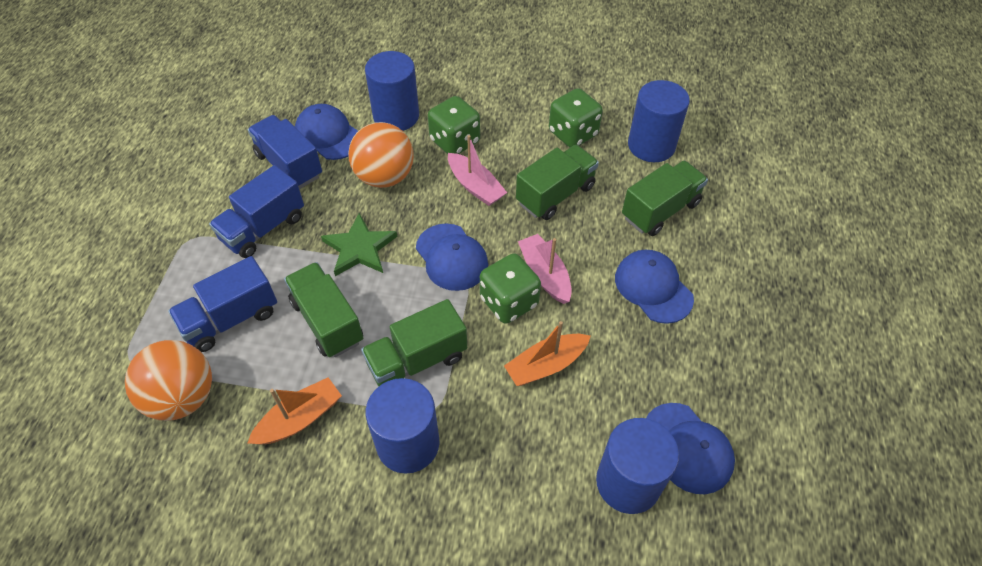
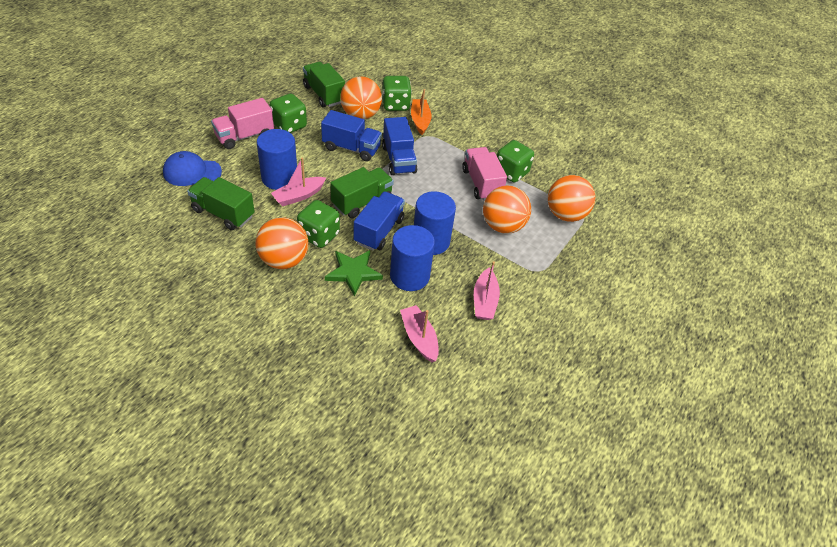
blue cap: [295,104,358,160] [416,224,488,291] [615,250,694,324] [646,403,735,494] = 4 -> [163,151,222,186] = 1
blue cylinder: [365,51,419,131] [366,378,440,474] [596,418,679,514] [628,80,690,162] = 4 -> [257,129,297,190] [390,225,435,291] [414,191,456,255] = 3
green dice: [428,96,480,154] [480,253,541,324] [549,88,603,147] = 3 -> [270,93,307,133] [297,200,340,248] [382,76,412,111] [497,140,534,183] = 4
green truck: [284,262,363,357] [361,299,467,386] [516,145,599,220] [622,161,708,236] = 4 -> [187,177,255,230] [303,62,345,107] [330,167,394,218] = 3
orange ball: [125,340,212,421] [348,122,414,188] = 2 -> [255,217,309,269] [340,76,382,119] [483,186,531,234] [548,175,595,222] = 4
orange boat: [248,377,342,444] [504,321,591,386] = 2 -> [411,89,432,135] = 1
pink boat: [448,135,507,206] [518,234,572,304] = 2 -> [271,158,326,206] [400,305,439,362] [474,261,500,320] = 3
pink truck: none = 0 -> [211,98,274,149] [462,147,507,201] = 2

